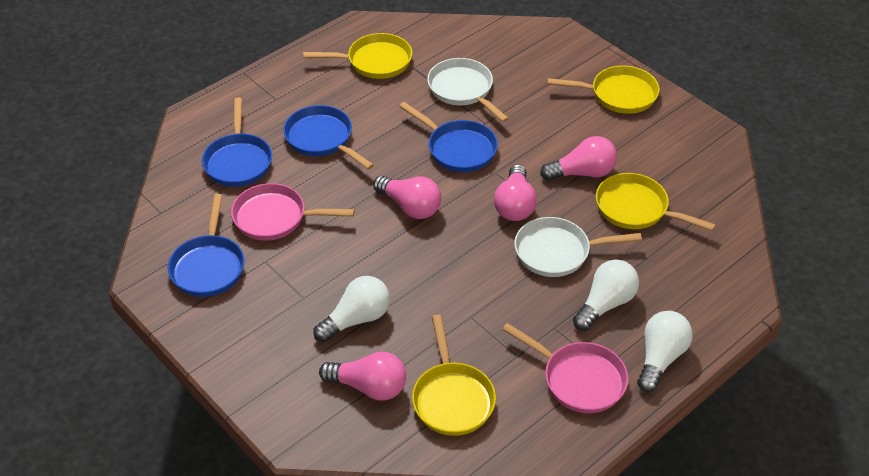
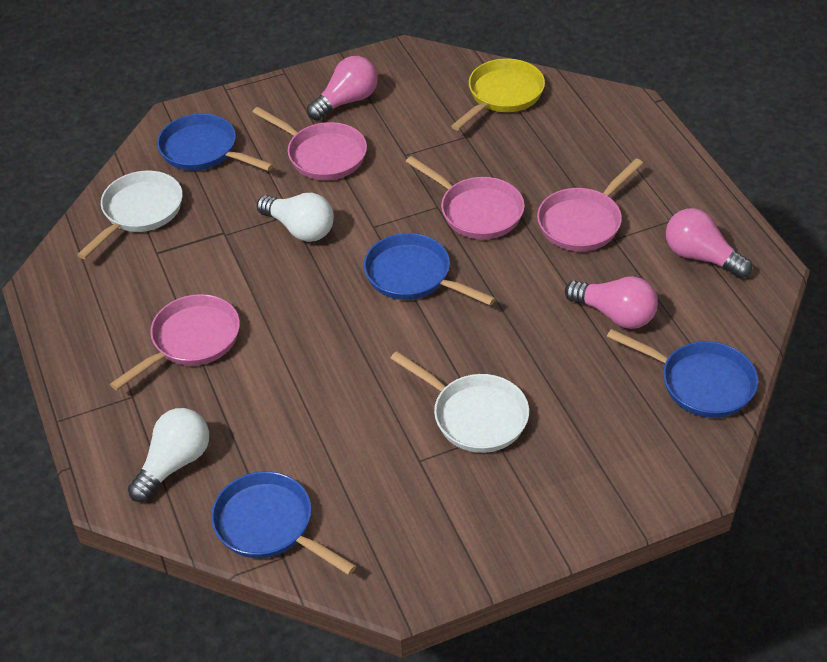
pink light bulb: [319,351,406,401] [373,176,441,219] [494,164,537,221] [540,136,617,181] = 4 -> [307,56,378,120] [565,276,658,329] [666,208,752,278] = 3
pink pan: [231,183,355,241] [502,323,628,413] = 2 -> [110,294,240,391] [252,107,367,180] [406,156,525,239] [537,158,643,251] = 4
white light bulb: [313,276,390,342] [573,260,639,331] [637,311,693,392] = 3 -> [128,408,209,502] [257,193,334,242] = 2
yellow pan: [303,33,412,79] [412,315,496,436] [547,66,659,114] [596,173,716,231] = 4 -> [451,58,545,131] = 1

